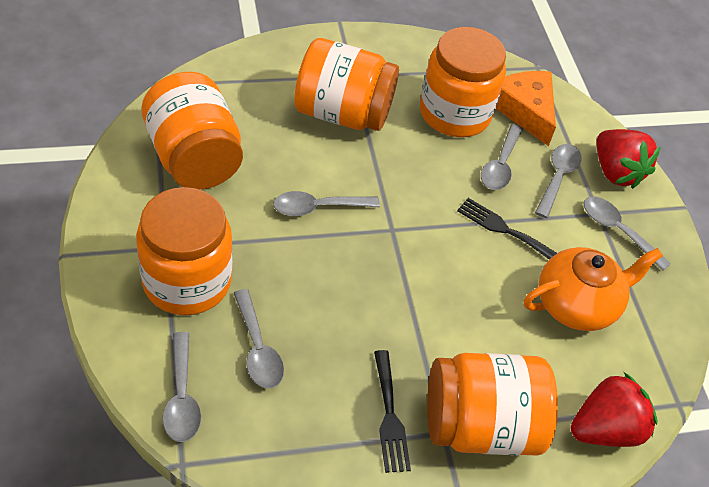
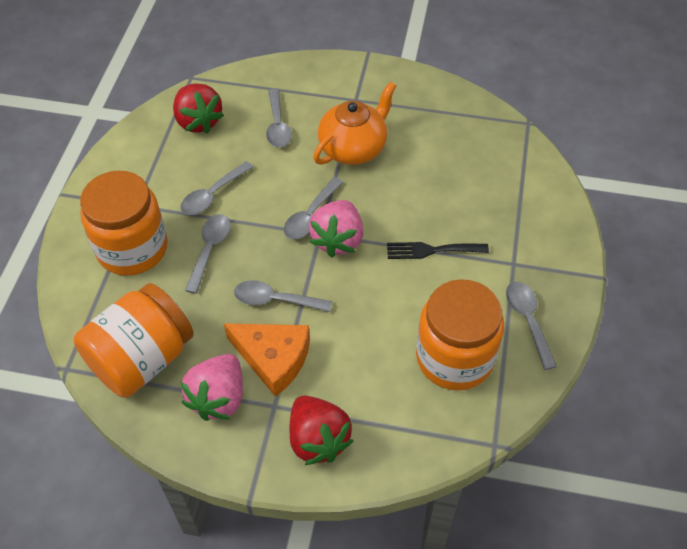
black fork: [374,350,411,473] [457,198,557,259] = 2 -> [387,242,489,259] = 1
orange jar: [136,187,232,315] [141,72,243,190] [294,38,399,131] [420,27,506,137] [427,353,558,456] = 5 -> [74,283,194,398] [80,171,168,275] [416,279,504,390] = 3
pink strawberry: none = 0 -> [181,354,243,421] [309,200,363,258] = 2

